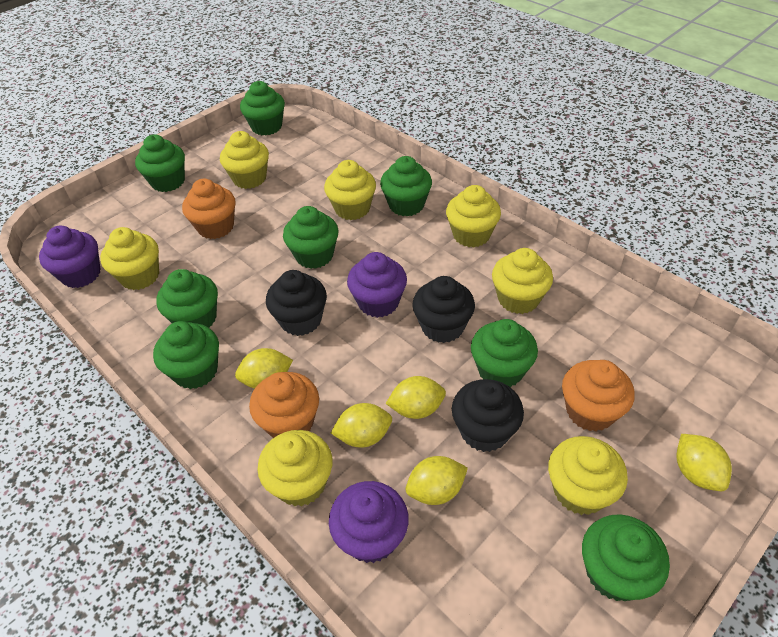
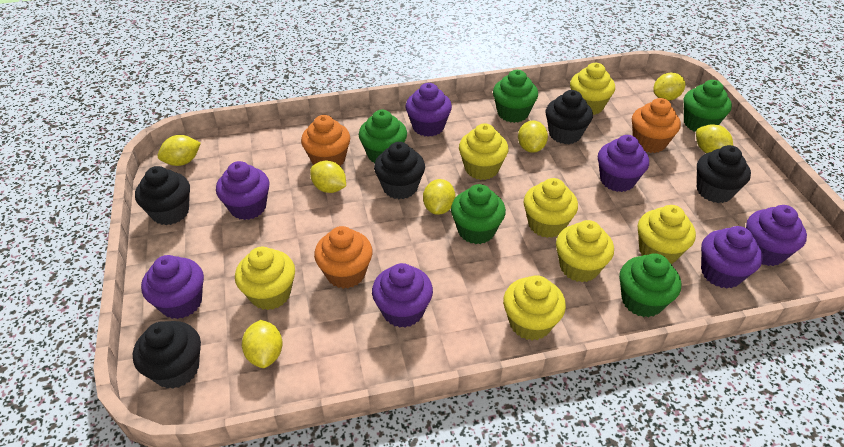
black cupcake: [266,270,327,336] [412,276,475,343] [452,379,524,452] = 3 -> [133,321,201,389] [135,166,190,225] [374,142,425,199] [545,90,593,144] [697,145,751,203] = 5
green cupcake: [135,135,185,192] [153,321,219,389] [156,269,218,327] [240,81,285,136] [283,206,339,269] [380,156,432,217] [471,319,538,388] [582,514,670,601] = 8 -> [359,110,407,164] [451,184,506,244] [493,70,538,123] [619,253,681,317] [683,80,732,132] = 5
purple cupcake: [39,226,101,288] [329,481,409,563] [347,252,407,318] = 3 -> [141,255,204,319] [216,161,269,220] [372,263,433,328] [406,83,452,137] [598,135,649,192] [701,226,763,289] [746,205,807,266] = 7
yellow lemon: [235,348,293,389] [331,403,392,448] [386,376,446,419] [406,456,468,505] [677,434,732,491] = 5 -> [158,135,201,166] [242,320,283,368] [310,161,346,193] [423,179,455,215] [518,121,548,153] [653,73,685,101] [696,124,733,153] = 7

